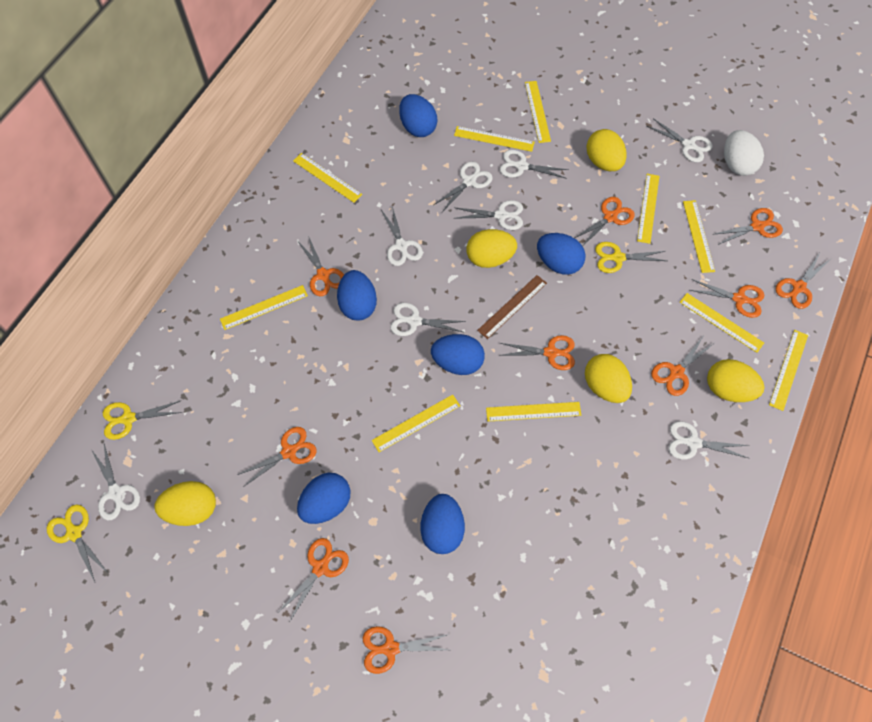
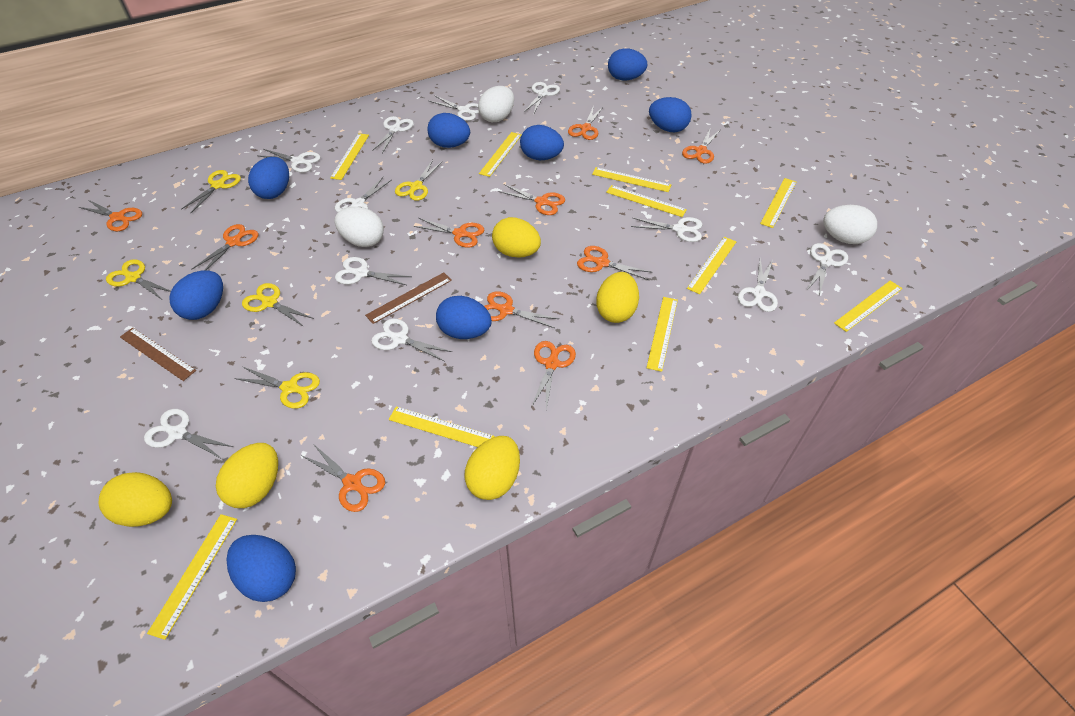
blue egg: [297,473,351,524] [337,270,377,321] [399,94,437,137] [420,494,465,554] [431,334,485,375] [537,233,586,275] = 6 -> [169,270,223,320] [226,535,296,602] [248,157,289,199] [427,113,470,148] [436,296,492,339] [520,125,564,160] [608,48,647,80] [649,97,692,132] = 8
brown ruler: [477,275,547,339] = 1 -> [120,328,196,381] [365,272,452,324] = 2
white egg: [724,130,764,176] = 1 -> [335,207,384,247] [478,86,514,122] [823,205,877,244] = 3
white scissors: [91,444,140,521] [381,206,423,266] [390,303,466,336] [434,162,492,212] [453,200,523,230] [500,150,569,179] [647,118,713,162] [669,421,749,459] = 8 -> [144,409,233,459] [259,149,320,172] [335,177,392,212] [335,257,412,285] [371,319,452,362] [372,116,414,153] [429,95,479,121] [524,82,560,115] [631,217,702,242] [738,258,778,312] [806,243,848,296] = 11
yellow scissors: [46,504,109,582] [103,401,183,440] [595,242,667,273] = 3 -> [106,259,171,299] [181,170,241,213] [234,367,320,409] [242,283,314,327] [395,160,443,201] = 5

